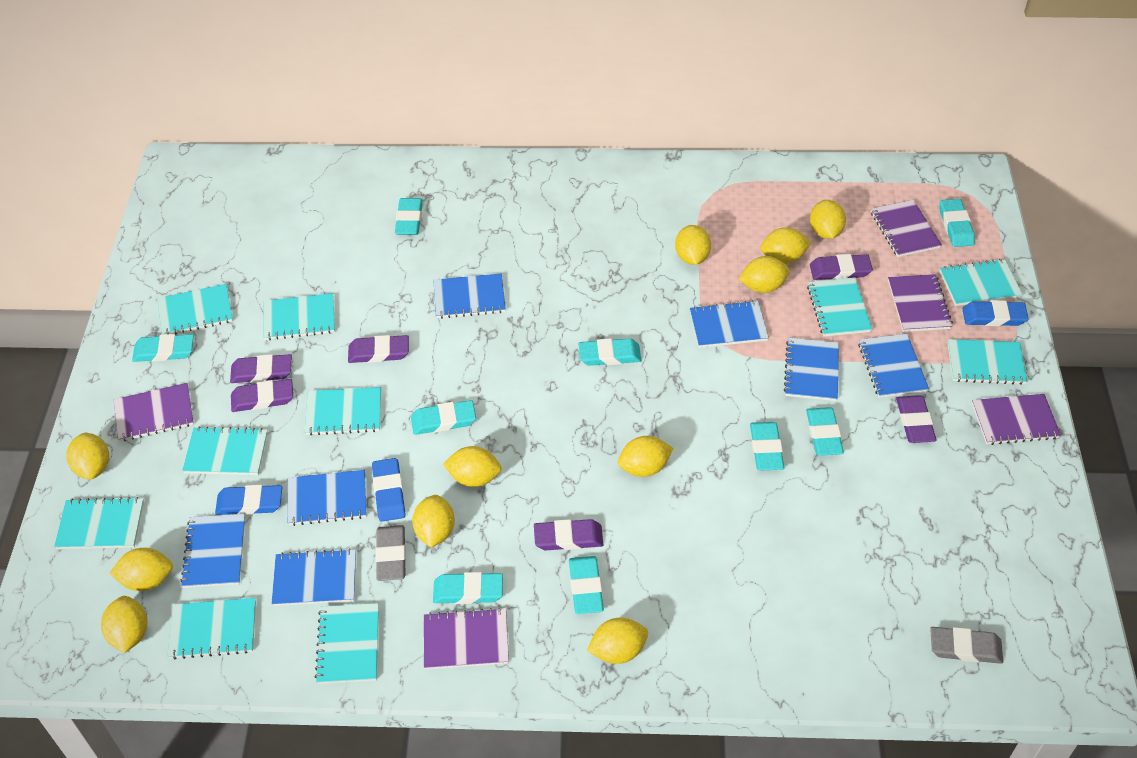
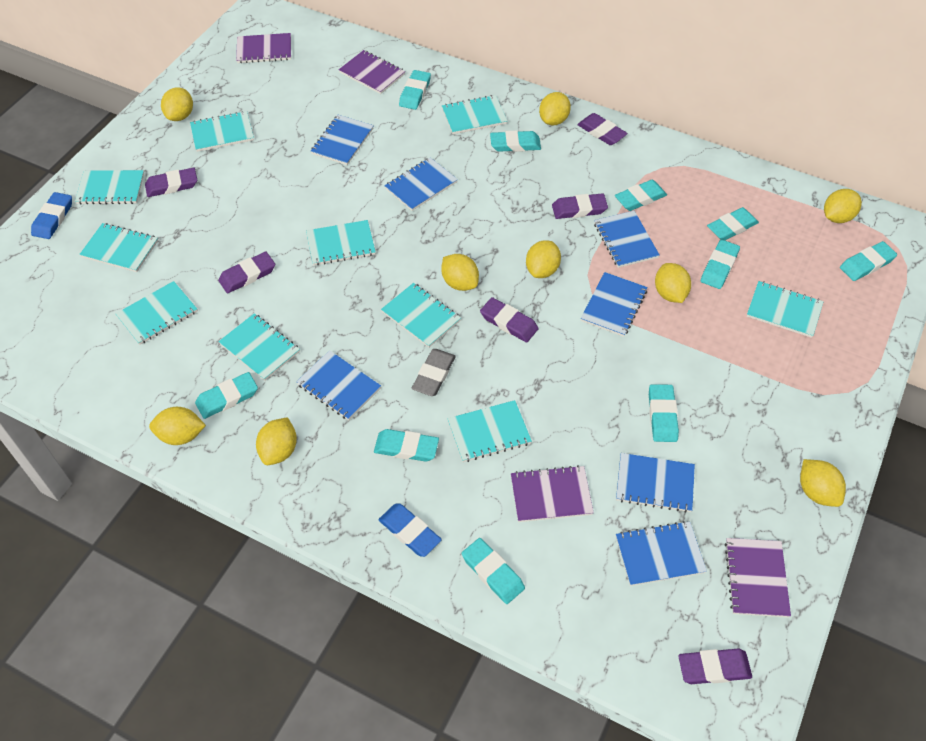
blue eraser: [215,485,282,515] [372,458,405,522] [962,300,1029,326] = 3 -> [31,192,72,239] [378,503,442,557] = 2
grey eraser: [376,525,406,581] [930,627,1003,664] = 2 -> [412,349,456,396] = 1
purple notebook: [114,383,194,442] [423,608,509,669] [871,200,942,257] [888,274,953,332] [972,394,1061,445] = 5 -> [236,33,291,63] [339,50,405,94] [511,465,594,522] [725,538,791,617] = 4
turquoise eraser: [132,334,194,362] [395,198,423,235] [411,400,476,435] [433,572,503,604] [569,556,604,614] [578,338,642,366] [750,422,784,470] [806,407,844,456] [940,199,975,247] = 9 -> [195,372,258,419] [374,429,439,462] [399,70,431,110] [462,538,525,604] [490,131,541,152] [615,180,667,211] [649,384,679,442] [701,239,740,289] [707,207,759,240] [840,241,897,281] = 10
yellow lemon: [67,432,109,480] [101,596,147,653] [109,548,173,591] [412,495,455,547] [443,446,502,487] [587,618,648,664] [618,436,673,477] [675,225,711,265] [739,256,790,293] [760,227,812,264] [810,200,846,239] = 11 -> [149,407,206,445] [161,87,193,121] [256,417,297,465] [441,254,479,291] [526,240,561,278] [539,92,571,125] [655,263,691,303] [800,459,846,507] [824,189,862,223] = 9

